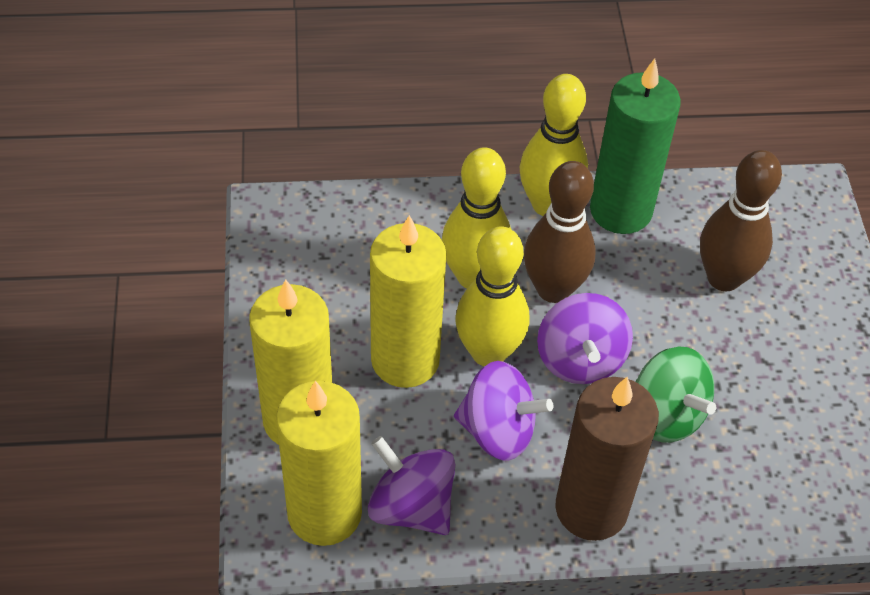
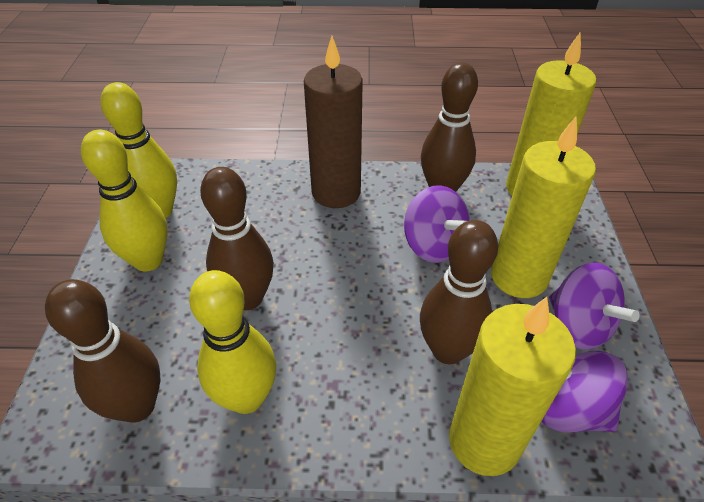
brown bowling pin: [524,161,596,303] [700,150,782,291] = 2 -> [45,279,160,423] [200,167,274,310] [420,220,498,364] [421,62,478,192] = 4
green candle: [590,58,681,234] = 1 -> none = 0
green spinning top: [636,347,716,443] = 1 -> none = 0

